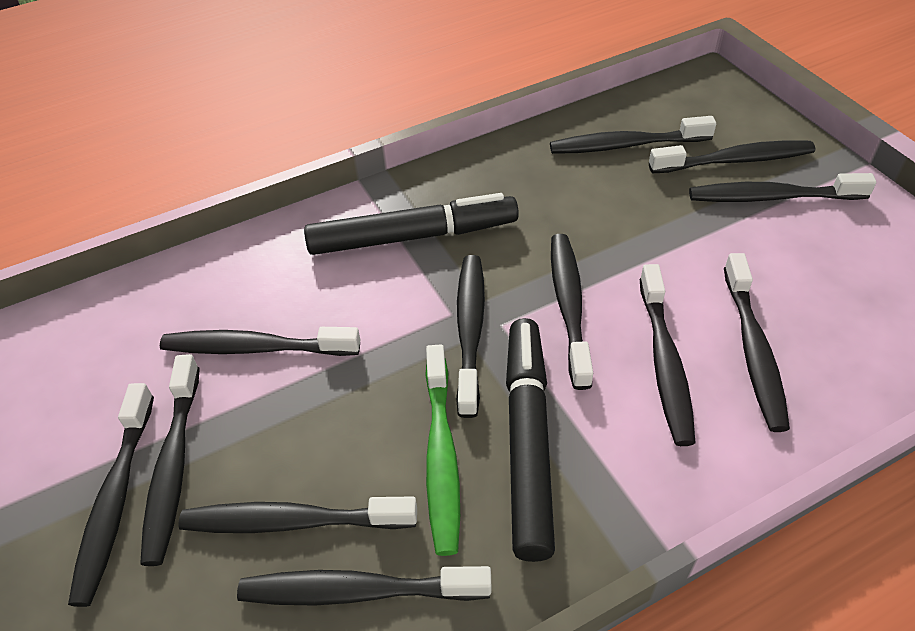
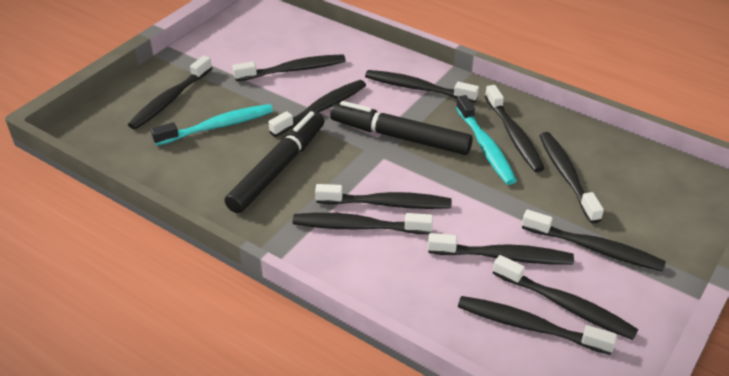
green toothbrush: [425,344,460,556] = 1 -> none = 0
turquoise toothbrush: none = 0 -> [151,104,273,146] [456,95,517,185] = 2

